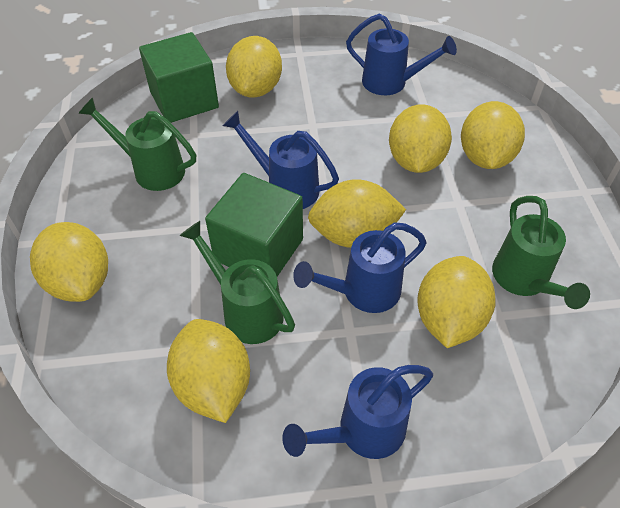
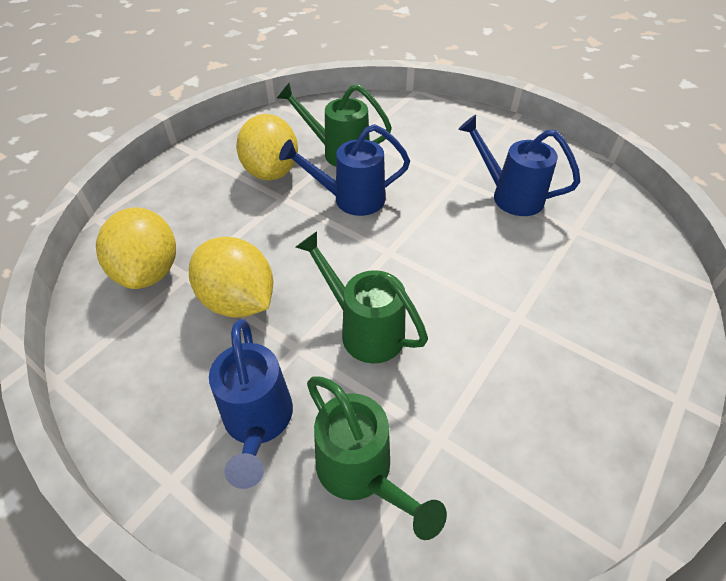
blue watering can: [223,111,339,209] [282,365,433,459] [293,222,426,313] [346,13,457,95] = 4 -> [209,319,293,489] [279,124,410,216] [458,115,580,216] = 3
green cube: [139,32,219,123] [205,173,303,277] = 2 -> none = 0
yellow lemon: [30,222,108,302] [167,319,250,423] [226,36,282,97] [308,179,406,248] [389,104,452,173] [417,256,496,348] [461,101,525,169] = 7 -> [96,208,176,289] [189,237,273,318] [236,114,298,180] = 3

